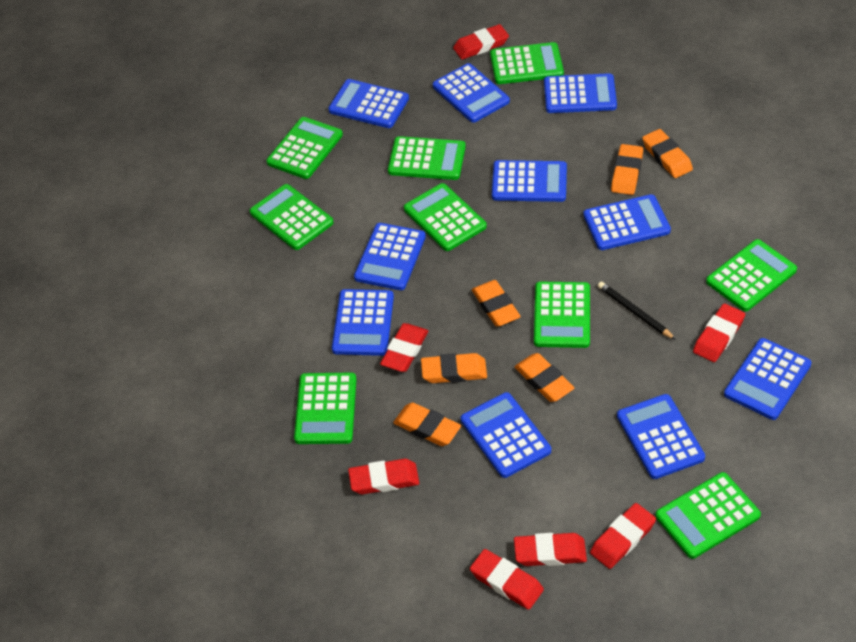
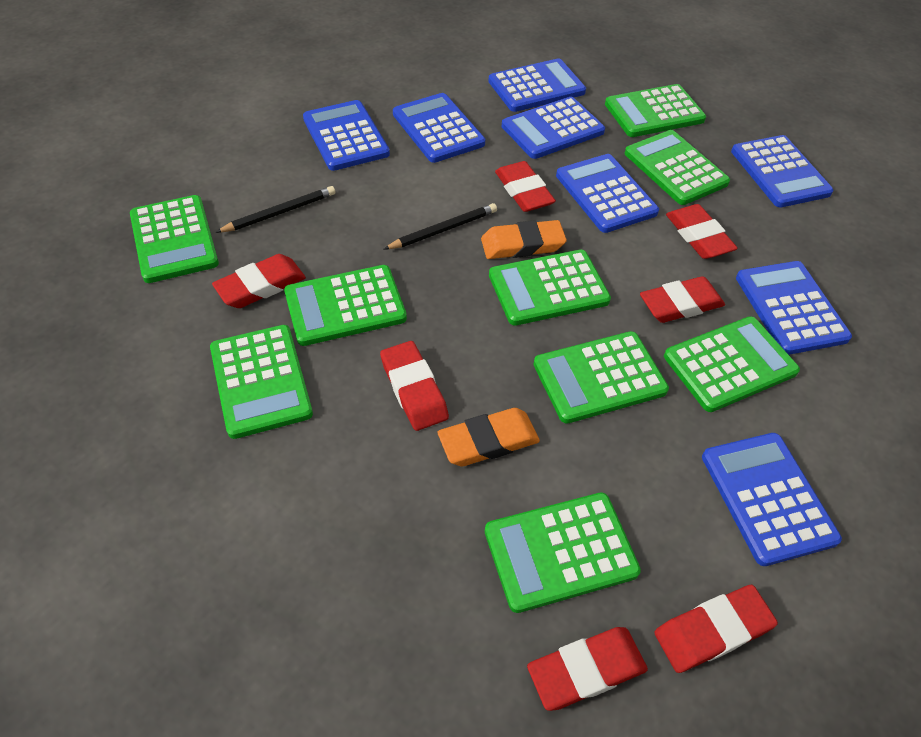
black pencil: [598,282,676,340] = 1 -> [215,186,335,233] [383,203,497,250] = 2
blue calculator: [328,79,409,128] [332,289,394,356] [354,223,426,290] [433,63,510,123] [461,392,551,478] [492,160,567,202] [544,73,617,113] [583,194,671,250] [617,394,705,479] [724,338,812,420] = 10 -> [303,100,390,171] [393,93,485,163] [488,58,586,112] [502,97,605,159] [556,154,659,233] [702,433,842,566] [731,135,834,208] [736,261,852,355] = 8
orange eraser: [393,403,461,446] [421,353,487,383] [472,280,521,327] [514,353,575,402] [611,144,643,195] [642,129,693,178] = 6 -> [438,408,540,466] [481,220,567,259] = 2

